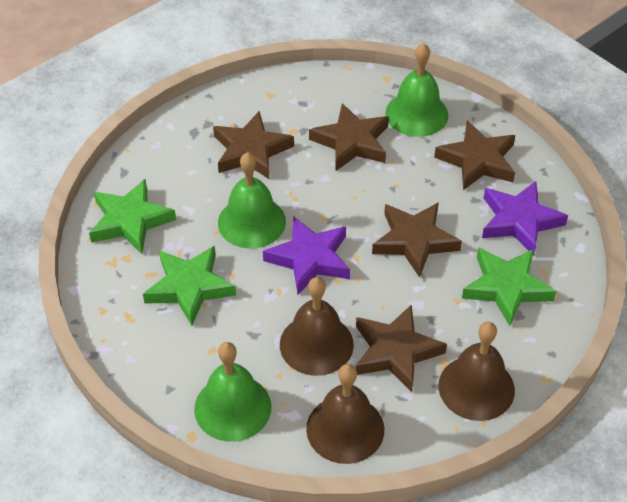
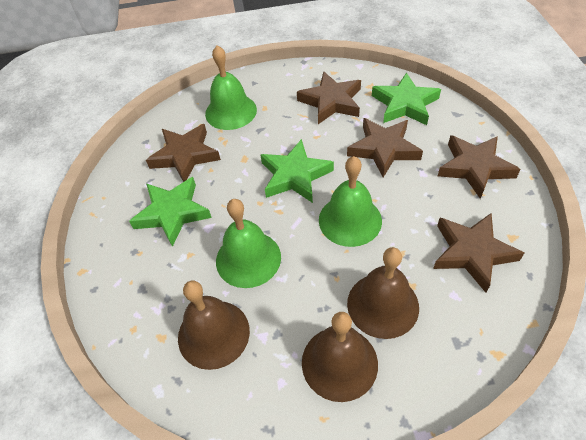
purple star: [263,216,350,294] [482,181,568,256] = 2 -> none = 0

